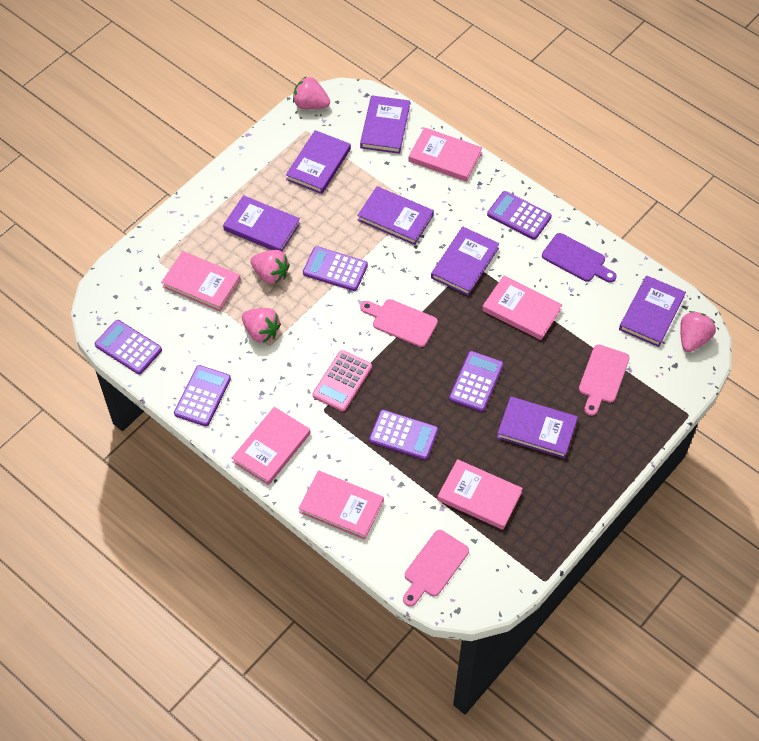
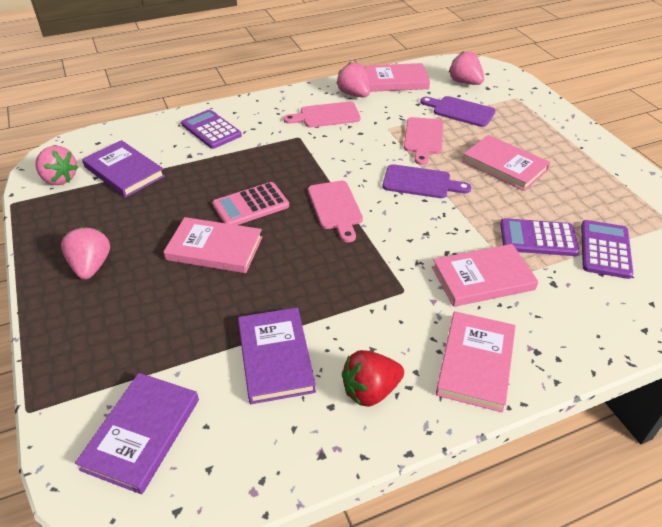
pink book: [161,251,241,311] [232,407,311,485] [298,471,384,540] [409,127,482,182] [437,459,523,530] [482,275,562,340] = 6 -> [164,217,262,273] [365,63,430,92] [432,244,538,307] [436,311,516,412] [462,135,551,191] = 5
purple book: [223,195,300,251] [286,130,351,194] [357,186,434,245] [360,95,410,154] [431,227,499,296] [497,396,578,458] [619,276,686,347] = 7 -> [75,373,199,494] [82,140,165,198] [238,308,316,404] = 3
purple calculator: [95,320,162,374] [174,365,231,426] [303,246,368,291] [369,410,438,460] [449,351,503,412] [487,191,552,240] = 6 -> [181,109,242,149] [500,218,579,256] [581,220,633,279] = 3
purple cutting board: [542,233,617,283] = 1 -> [382,164,471,198] [420,96,496,127] = 2
red strawberry: none = 0 -> [342,350,404,407] = 1

